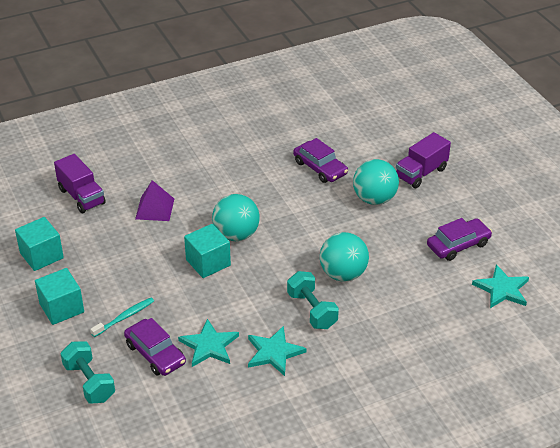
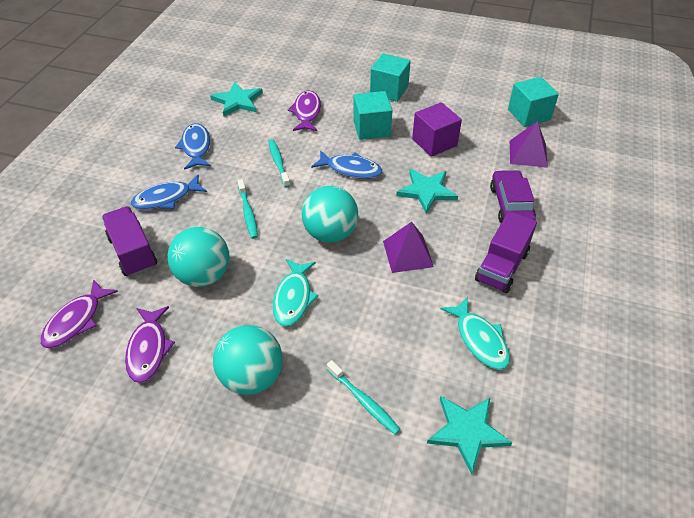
blue fish: none = 0 -> [131,174,207,210] [175,123,211,170] [311,150,382,179] = 3
purple car: [124,318,186,376] [293,138,348,183] [427,218,492,261] = 3 -> [490,170,536,223] = 1
purple cube: none = 0 -> [412,102,462,157] = 1
purple fish: none = 0 -> [40,279,118,348] [125,306,175,383] [288,90,321,131] = 3
purple pyramid: [135,180,174,221] = 1 -> [383,222,434,273] [510,121,548,168] = 2
turquoise dumbbell: [60,341,115,403] [287,271,339,329] = 2 -> none = 0
turquoise fish: none = 0 -> [272,259,319,326] [441,297,510,370] = 2
turquoise toothbrush: [90,298,154,337] = 1 -> [238,179,258,239] [268,139,290,188] [327,360,401,435] = 3

